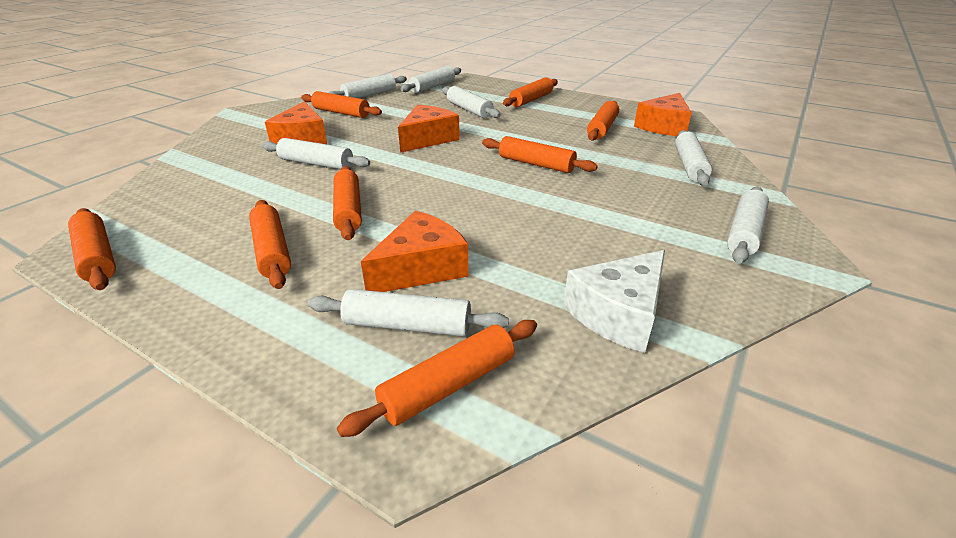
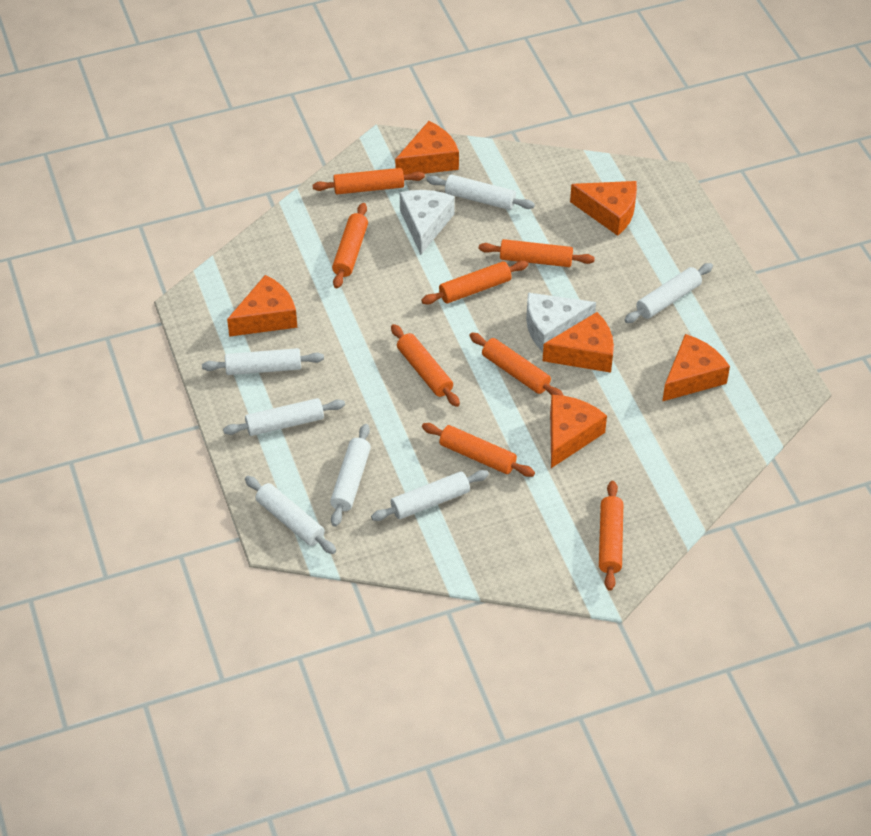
orange cheese: [265,101,327,144] [361,210,469,292] [398,104,460,153] [634,93,692,136] = 4 -> [227,275,297,337] [395,121,459,175] [543,312,614,373] [550,395,607,468] [570,181,637,236] [662,334,730,402] = 6
white cheese: [563,250,665,353] = 1 -> [400,190,455,255] [526,293,596,352] = 2

